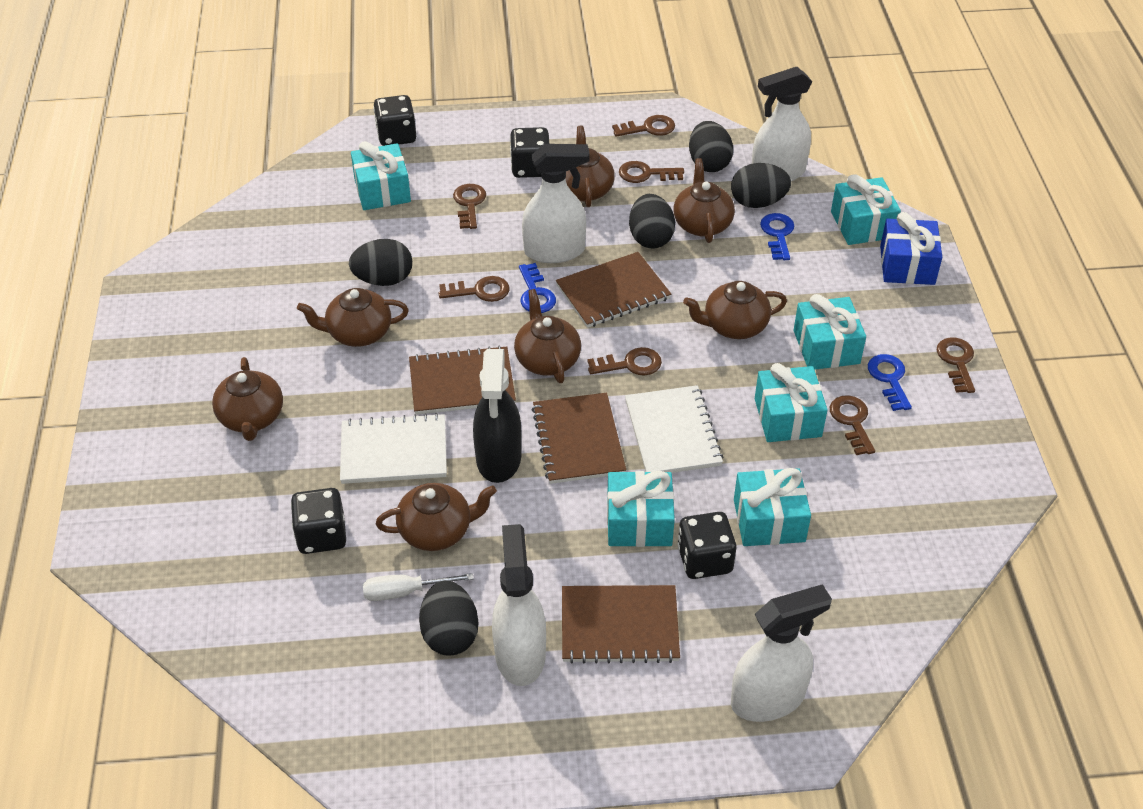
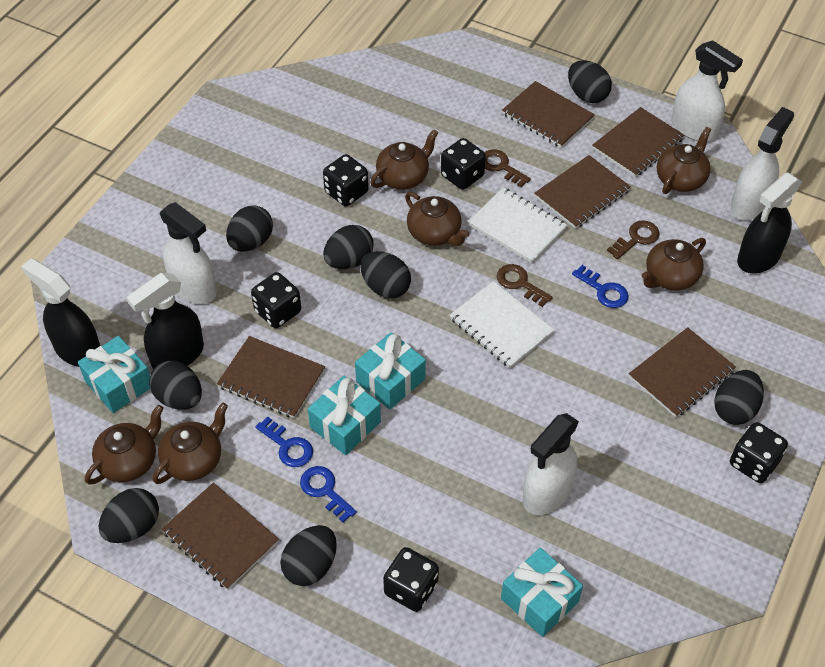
black dice: [291,488,346,554] [373,95,416,146] [510,127,549,178] [677,512,736,579] = 4 -> [251,272,301,328] [323,154,369,206] [383,547,439,612] [441,138,486,190] [730,422,788,483] = 5
black egg: [349,239,412,286] [419,581,478,655] [629,194,675,248] [689,121,733,172] [731,163,791,208] = 5 -> [99,488,159,543] [149,361,202,410] [226,205,273,252] [280,525,337,586] [323,225,374,269] [360,251,411,299] [568,60,612,103] [714,370,764,425] = 8
black spray bottle: [473,349,522,483] = 1 -> [21,258,100,367] [126,273,204,369] [737,172,802,273] = 3
blue gift: [880,212,942,285] = 1 -> none = 0
brown key: [439,276,510,302] [453,184,486,229] [587,347,662,376] [612,115,675,137] [619,161,684,183] [830,395,875,455] [937,337,975,393] = 7 -> [484,149,531,187] [497,264,553,307] [607,221,660,259] = 3
brown notebook: [409,346,516,415] [532,393,626,484] [556,252,671,328] [562,585,680,664] = 4 -> [162,482,279,590] [217,336,325,418] [502,81,595,148] [534,155,631,229] [592,107,684,177] [629,327,736,417] = 6
brown teapot: [212,357,283,441] [297,288,409,347] [376,483,497,551] [514,289,581,383] [565,126,615,207] [674,158,735,243] [683,281,787,339] = 7 -> [85,405,164,485] [153,403,228,484] [370,129,438,190] [405,192,469,246] [641,238,706,291] [657,127,711,194] = 6
turquoise gift: [351,141,411,210] [607,471,675,547] [734,468,811,546] [755,363,828,442] [794,294,866,370] [831,174,901,245] = 6 -> [78,336,150,413] [308,376,381,455] [355,332,426,409] [501,547,583,637] = 4
white screwdriver: [363,573,474,601] = 1 -> none = 0

